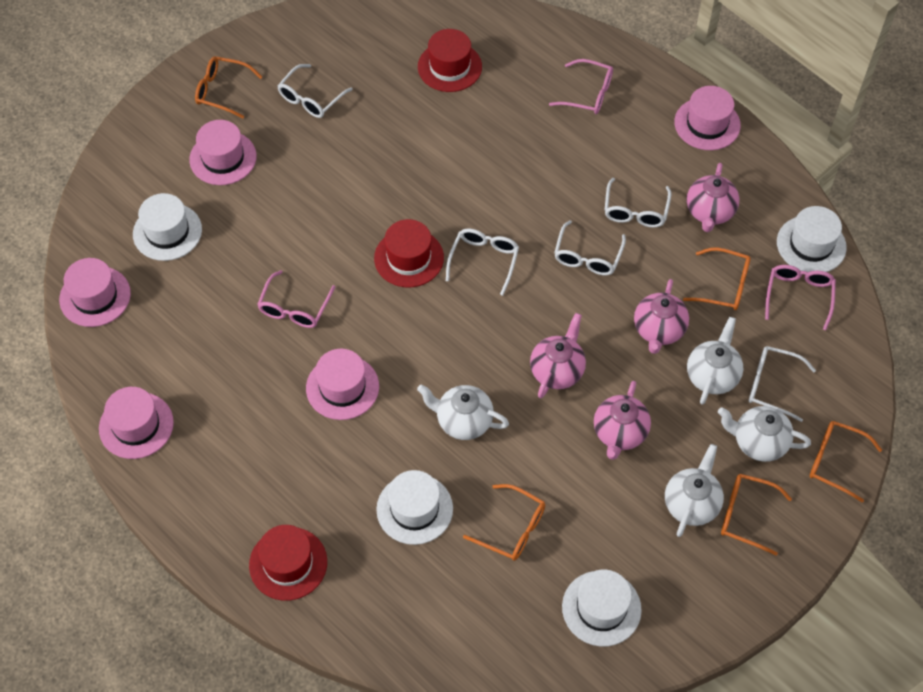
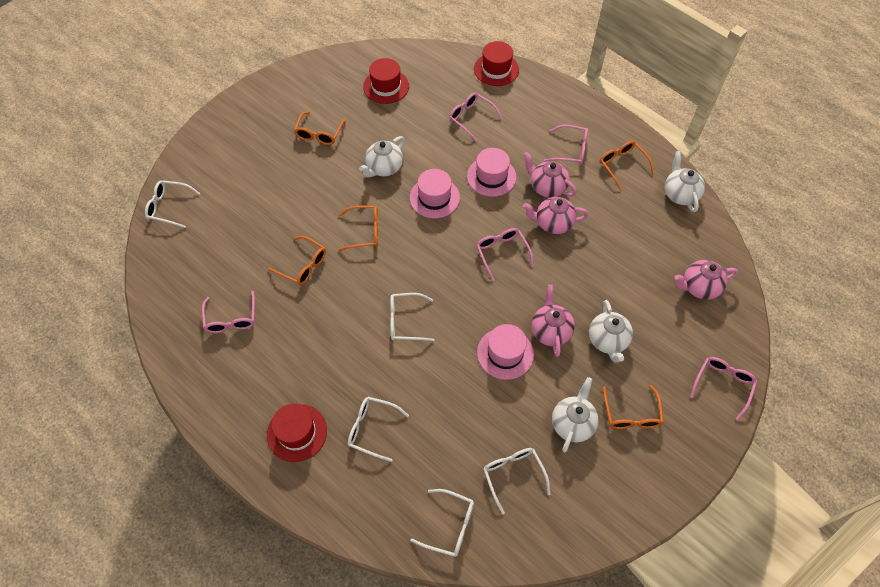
pink glasses: [257,270,335,328] [549,59,613,114] [765,265,836,331] = 3 -> [202,291,255,333] [449,93,502,141] [476,228,534,281] [544,125,588,165] [690,357,757,420] = 5
pink hat: [59,258,131,327] [99,387,174,459] [189,120,257,185] [306,349,379,420] [674,86,741,150] = 5 -> [410,169,460,219] [467,148,517,197] [477,324,534,380] = 3
white hat: [133,193,202,261] [376,470,453,545] [562,569,642,646] [777,206,847,272] = 4 -> none = 0

